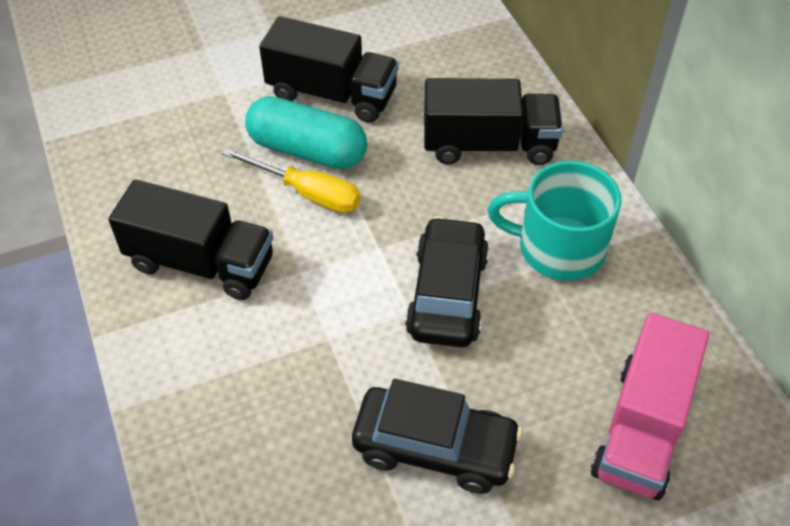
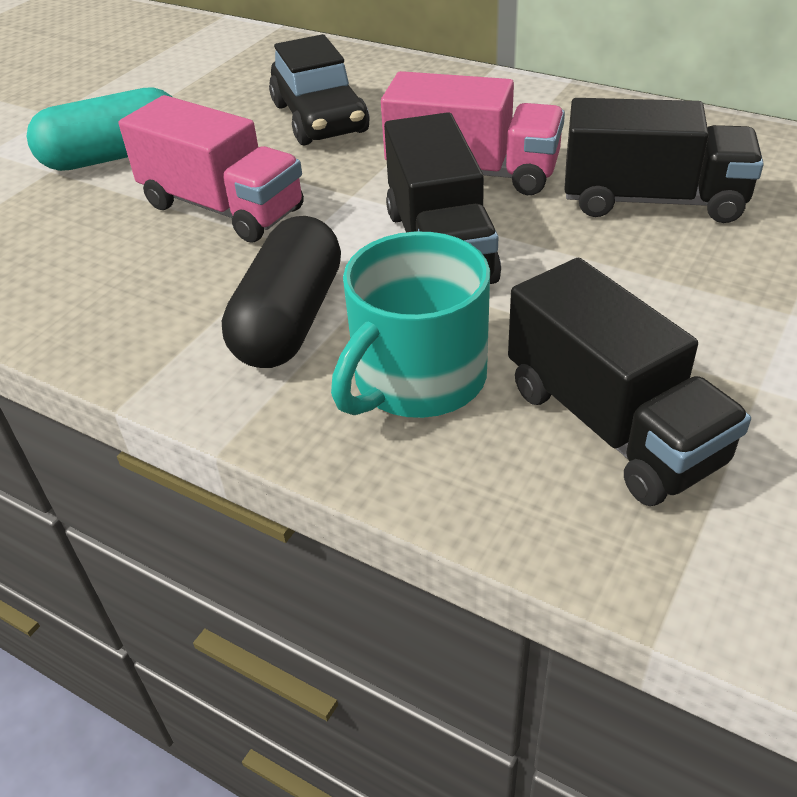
black capsule: none = 0 -> [222,216,341,368] = 1
black car: [352,379,522,494] [405,216,489,347] = 2 -> [269,34,370,145] = 1
pink truck: [591,312,709,500] = 1 -> [119,95,304,242] [381,71,565,195] = 2
yellow screwdriver: [222,148,360,213] = 1 -> none = 0

